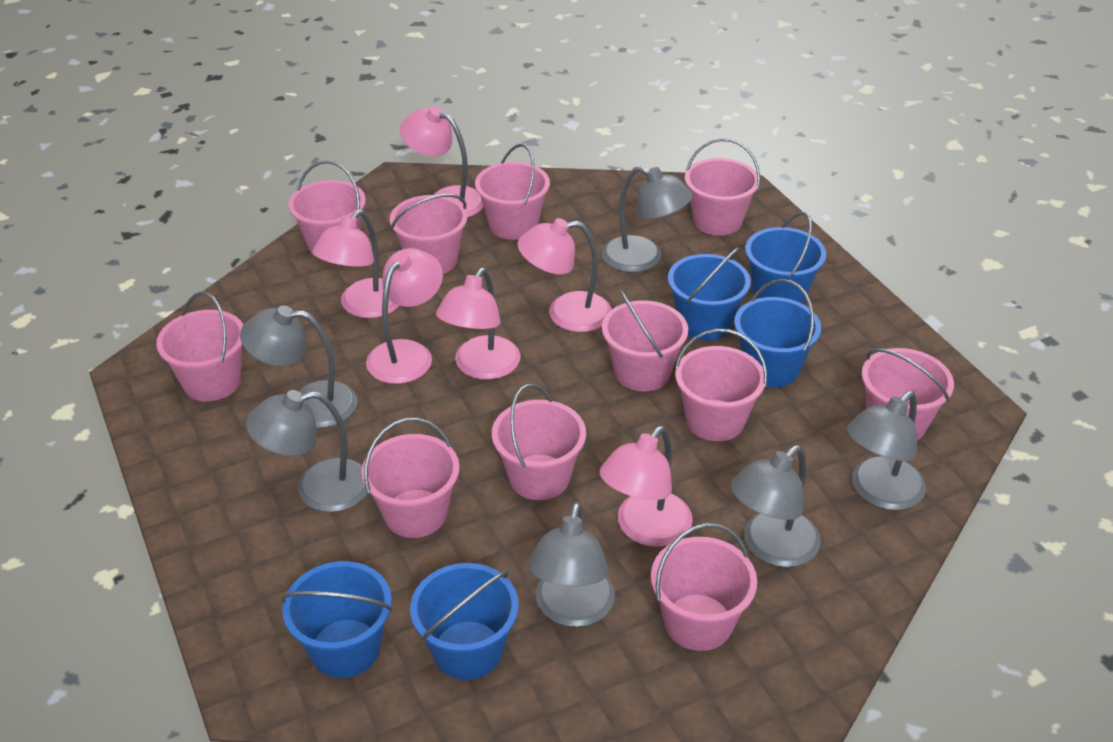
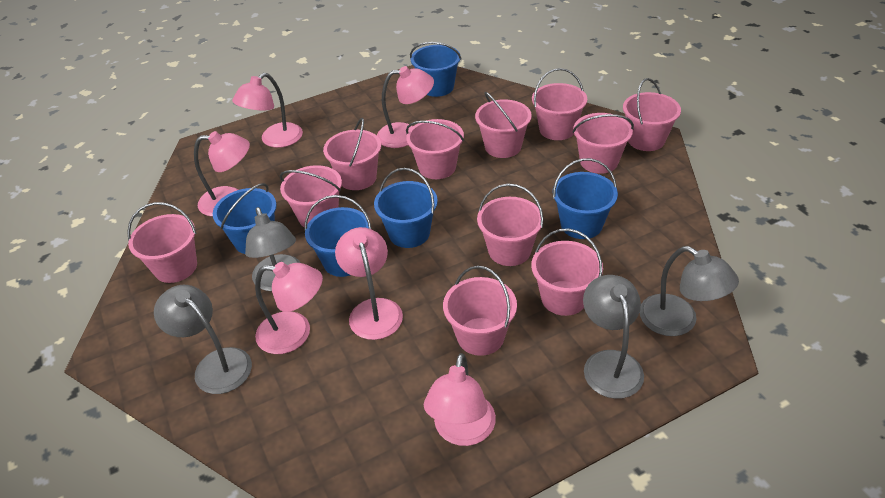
grey lamp: [240,305,357,428] [246,390,368,512] [528,502,615,627] [602,166,693,273] [731,445,821,567] [847,391,926,510] = 6 -> [154,285,252,394] [245,207,301,291] [583,275,644,399] [640,246,739,336] = 4

